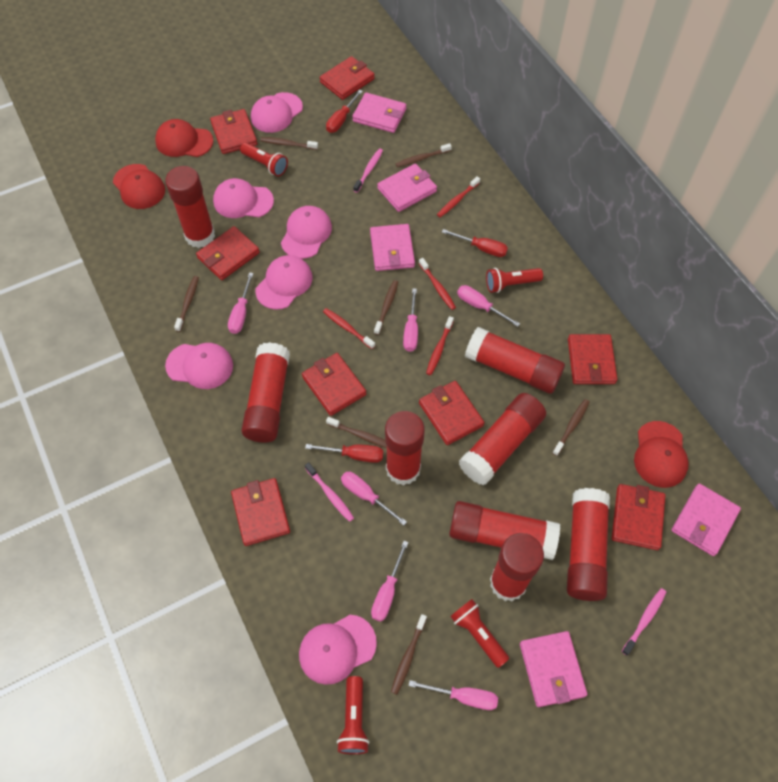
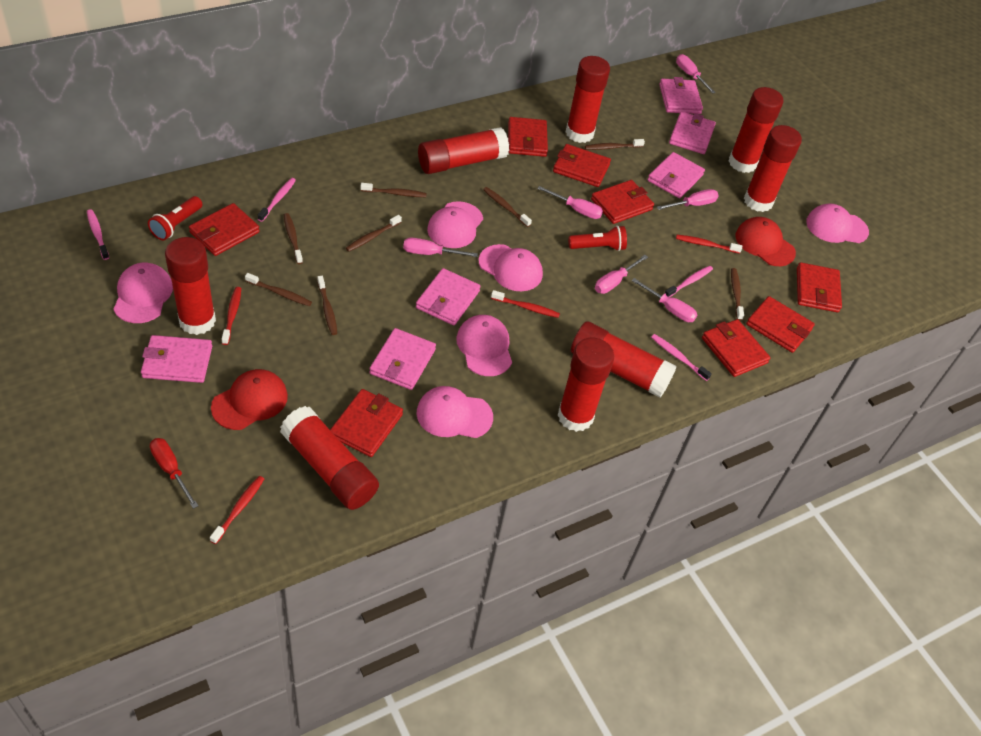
brown toothbrush: [174,276,199,332] [260,137,318,150] [326,417,387,448] [374,280,398,335] [391,614,427,695] [396,143,452,167] [552,399,590,456] = 7 -> [245,273,312,306] [284,213,303,264] [317,276,338,335] [346,215,402,252] [361,183,427,197] [483,187,532,227] [585,139,645,150] [731,268,744,321] = 8
pink toothbrush: [305,462,354,522] [353,149,383,193] [622,588,666,656] = 3 -> [87,209,109,260] [258,178,296,222] [651,334,712,381] [664,266,713,297] = 4
pink wallet: [352,93,406,133] [370,224,415,271] [377,163,437,212] [520,631,587,707] [671,483,741,556] = 5 -> [141,335,212,383] [369,328,436,390] [416,268,481,325] [648,152,705,198] [659,77,703,114] [669,112,716,154] = 6
red cap: [113,164,165,209] [155,119,213,157] [634,421,689,488] = 3 -> [211,369,288,430] [735,217,796,266] = 2
red flashlight: [240,143,288,176] [337,676,370,754] [450,599,509,668] [486,268,543,293] = 4 -> [148,196,203,240] [568,225,627,251] = 2
red screwdriver: [305,444,383,463] [326,90,363,133] [442,229,508,257] = 3 -> [150,438,198,509] = 1

